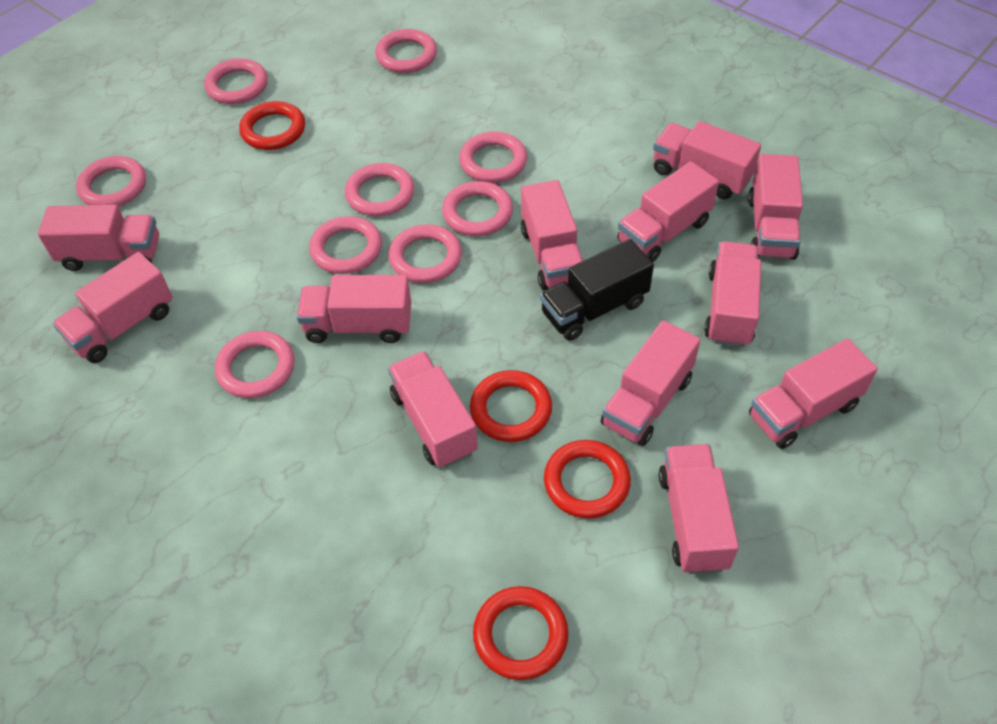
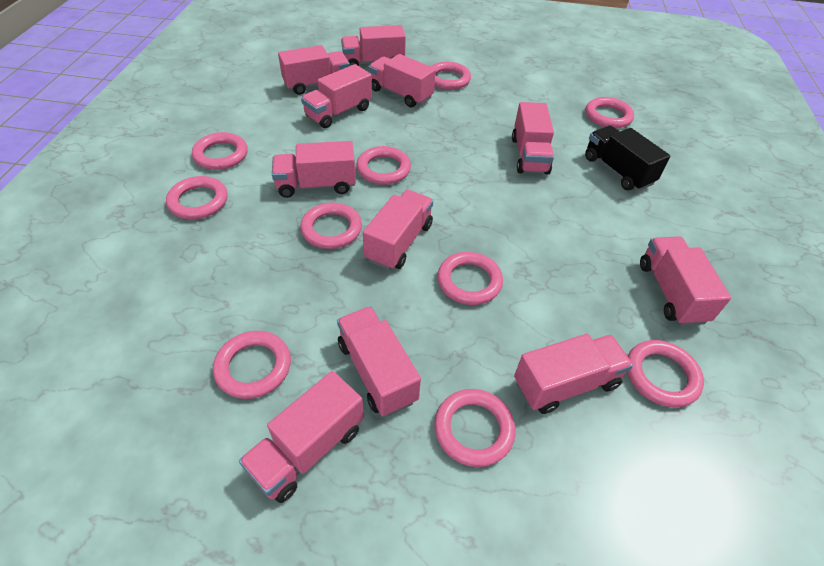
pink ring: [76,156,146,206] [204,58,268,104] [215,331,295,398] [309,216,382,274] [345,163,414,217] [375,29,437,73] [389,224,462,283] [442,181,513,236] [459,132,527,183] = 9 -> [166,176,228,219] [192,132,248,170] [213,331,291,399] [300,203,362,249] [356,146,411,185] [430,62,471,90] [434,389,515,467] [437,252,503,305] [586,97,634,128] [627,340,704,407] = 10
pink truck: [38,205,159,271] [52,252,173,363] [297,275,411,343] [388,351,478,468] [521,180,583,290] [601,320,700,446] [617,161,719,262] [653,121,761,199] [659,444,739,574] [704,241,761,347] [748,154,803,260] [749,338,878,449] = 12 -> [239,371,364,503] [272,141,356,198] [278,45,350,95] [301,64,372,128] [337,306,421,416] [341,25,406,66] [363,190,433,270] [368,54,436,108] [512,102,554,175] [514,334,633,414] [640,236,731,326] = 11
red ring: [239,101,305,150] [470,370,552,442] [473,586,568,680] [544,440,631,519] = 4 -> none = 0

